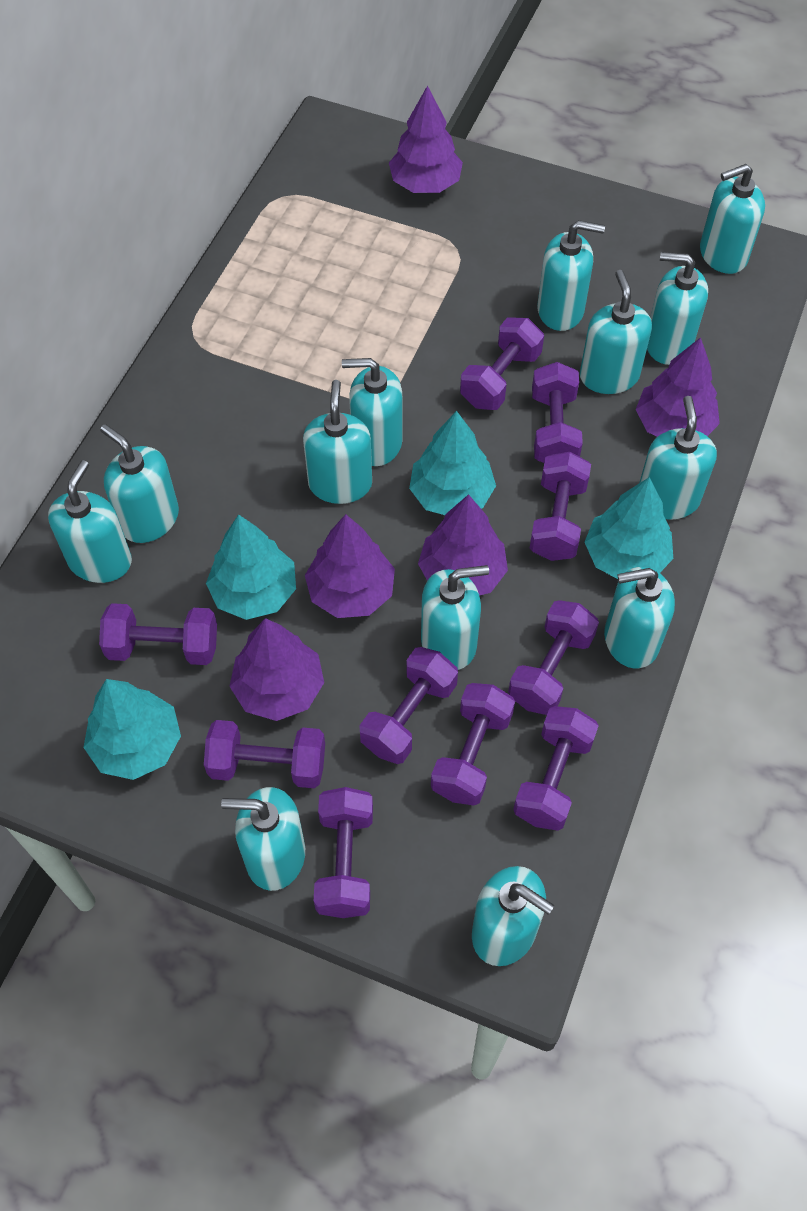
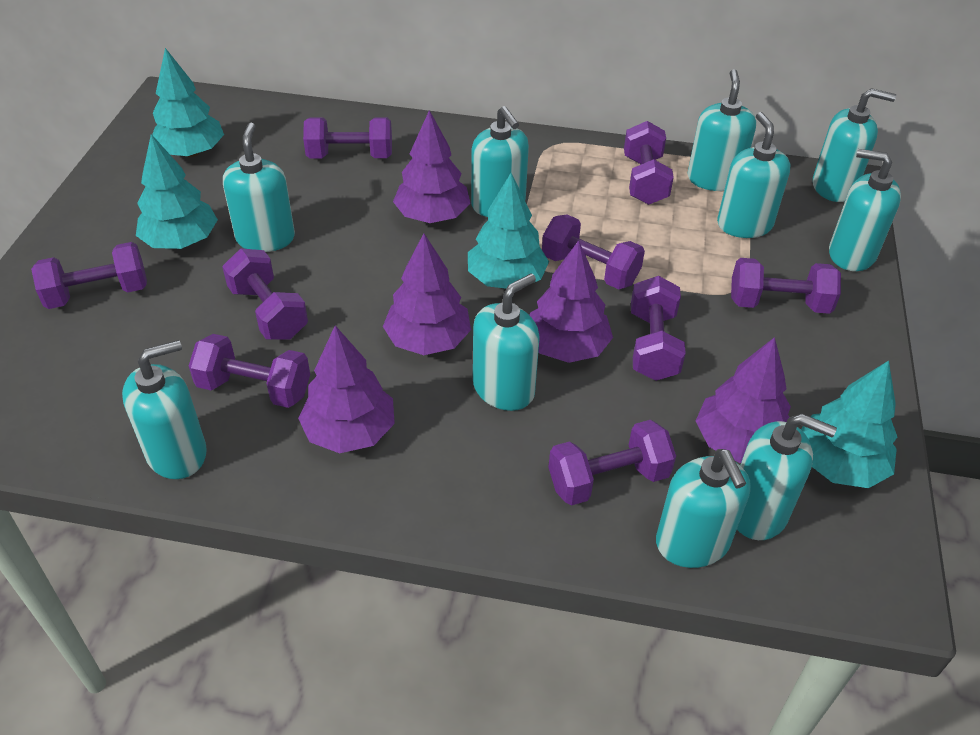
purple dumbbell: [99,603,217,665] [204,720,325,788] [314,787,373,918] [359,647,458,764] [431,683,515,806] [460,318,544,410] [508,600,599,715] [513,706,599,831] [530,452,591,561] [532,362,583,463] = 10 -> [31,242,147,309] [189,334,310,408] [222,248,308,340] [303,117,392,158] [542,215,645,289] [548,420,676,506] [624,121,674,205] [631,276,686,381] [731,258,841,314] = 9
turquoise soap dispenser: [48,460,132,583] [100,424,179,543] [221,787,305,891] [303,380,372,504] [342,358,402,466] [421,565,489,670] [472,866,554,966] [537,220,605,331] [580,270,652,394] [604,567,675,668] [639,396,717,520] [647,252,708,365] [700,164,765,274] = 13 -> [122,340,207,479] [223,123,295,252] [471,106,529,217] [473,273,540,411] [656,449,751,568] [687,69,756,191] [717,112,791,238] [737,414,837,540] [813,88,896,202] [829,149,901,271] = 10

